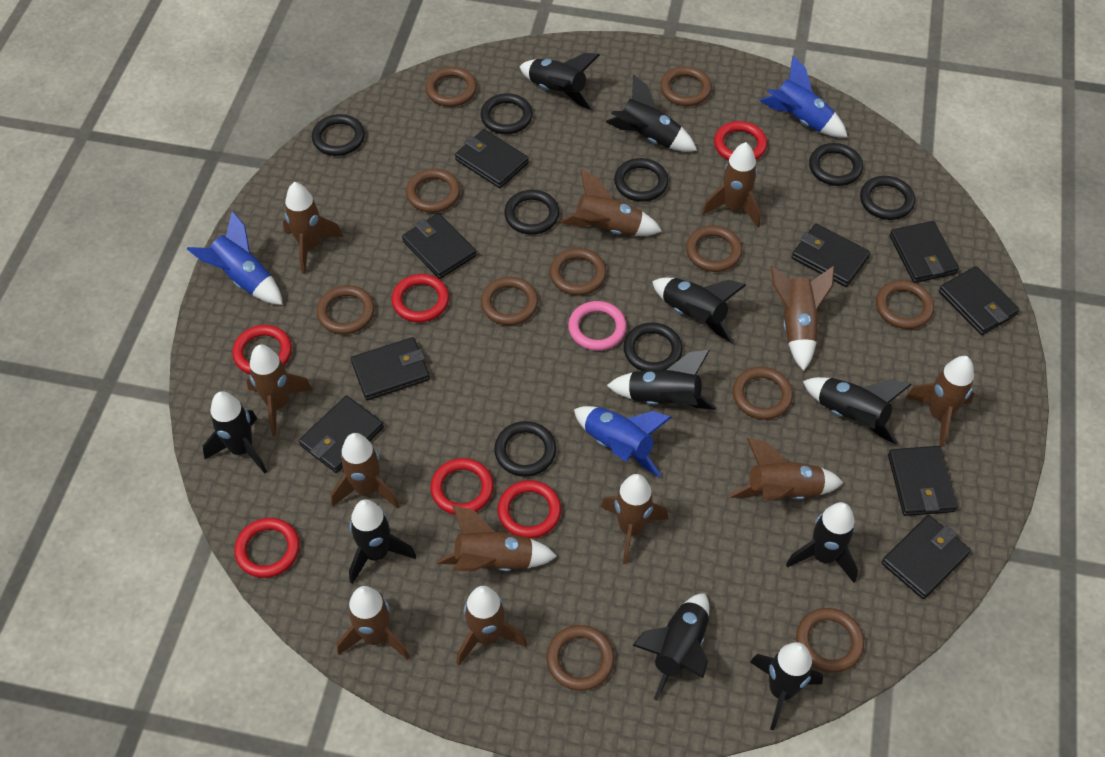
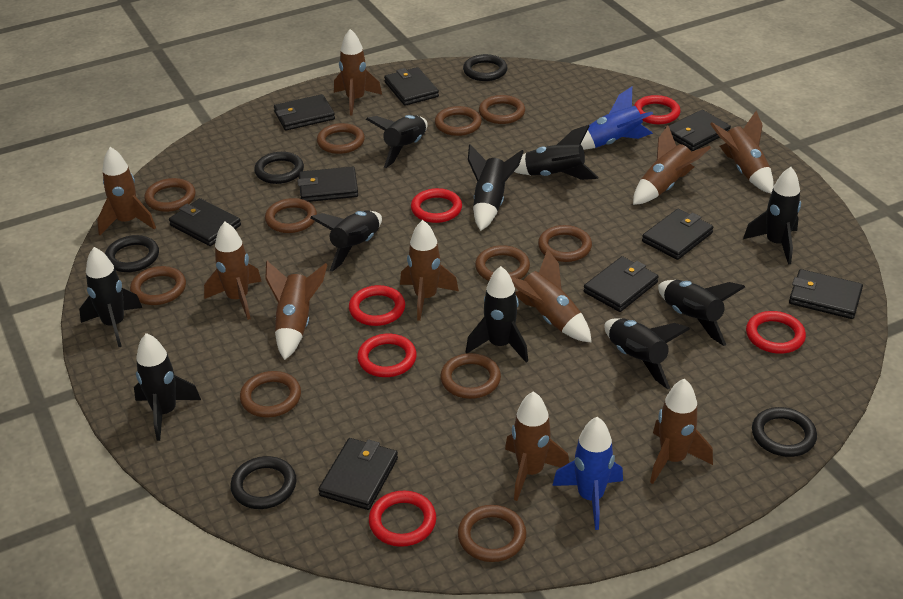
black ring: [312,114,365,156] [480,93,533,134] [494,421,556,477] [504,190,559,235] [614,158,668,202] [623,322,683,371] [809,143,863,186] [860,176,915,220] = 8 -> [105,235,159,272] [230,456,297,509] [254,152,304,184] [463,54,507,81] [752,407,817,457] = 5
blue rocket: [187,211,283,305] [574,406,672,477] [759,56,848,137] = 3 -> [552,417,623,530] [580,87,653,150] = 2
brown rocket: [246,345,313,436] [283,182,343,274] [331,433,399,509] [337,586,410,660] [437,505,557,571] [456,586,527,665] [560,169,662,236] [601,474,668,564] [702,142,761,228] [729,438,844,500] [770,266,835,371] [905,356,974,447] = 12 -> [97,147,156,235] [204,222,262,320] [265,261,328,360] [334,29,382,116] [400,220,459,321] [505,391,569,501] [510,249,592,343] [633,126,711,205] [650,378,713,484] [710,111,774,193] = 10
pink ring: [568,301,627,351] = 1 -> none = 0

